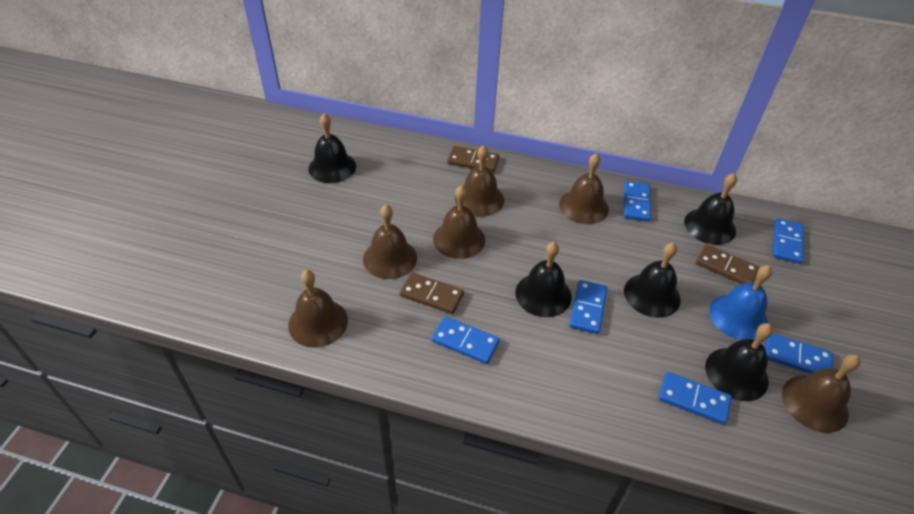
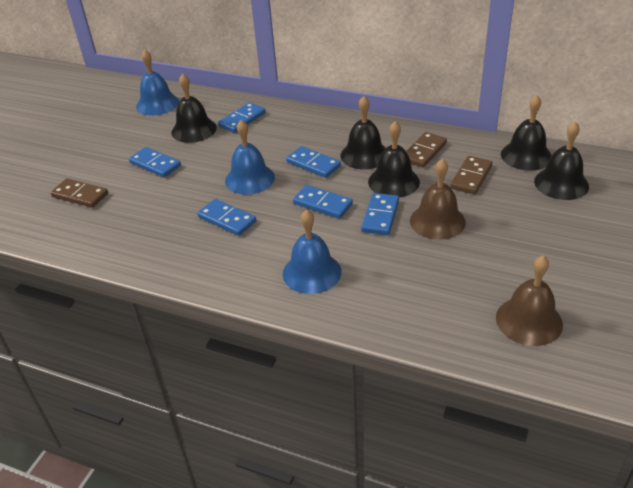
blue bell: [709,265,772,340] = 1 -> [136,50,179,115] [225,120,275,195] [283,209,341,294] = 3
brown bell: [288,270,348,348] [363,205,417,279] [433,185,485,259] [455,145,504,217] [559,153,609,224] [782,354,861,433] = 6 -> [410,158,466,240] [496,255,563,346] = 2

